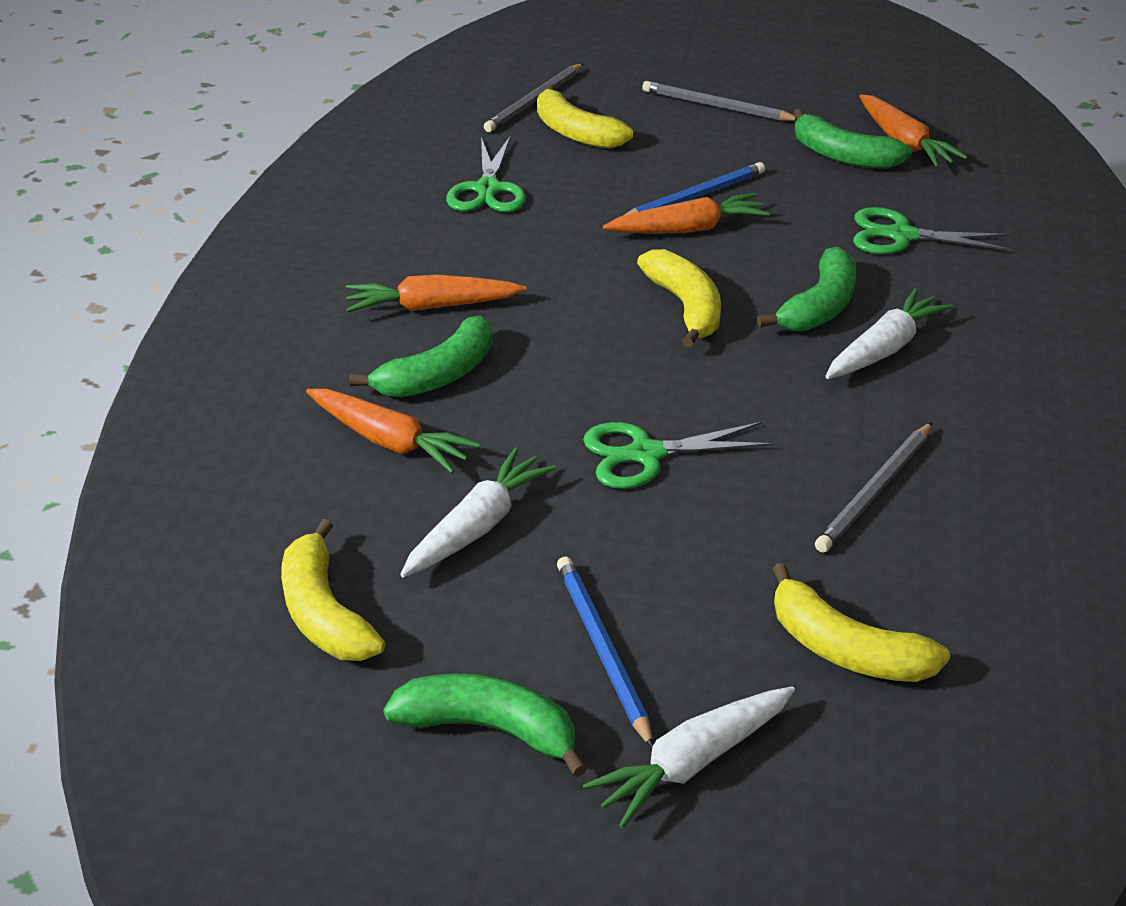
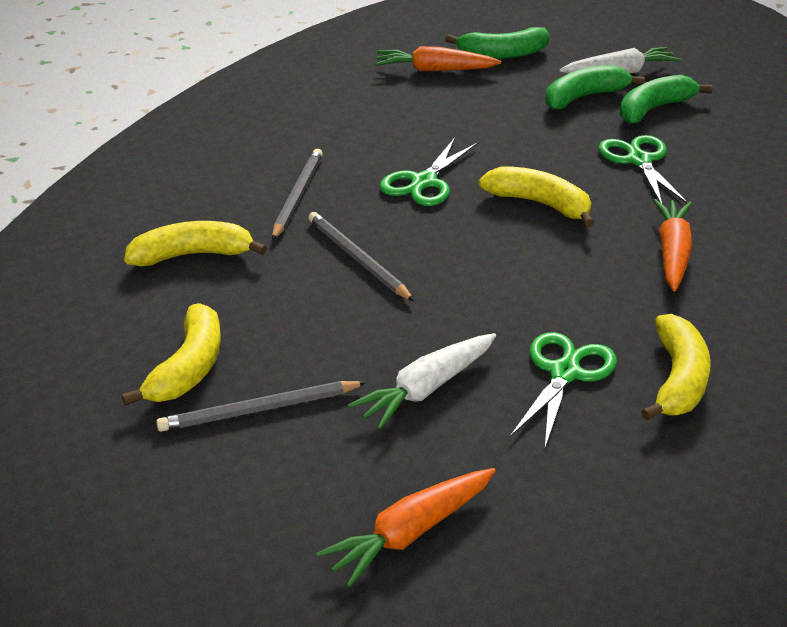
blue pencil: [557,557,654,747] [623,162,765,216] = 2 -> none = 0
green banana: [349,316,493,397] [383,673,587,777] [757,247,856,331] [793,108,912,169] = 4 -> [445,27,550,59] [546,65,645,110] [620,75,713,124] = 3
orange carrot: [306,389,480,473] [346,275,526,312] [603,193,770,234] [859,94,968,167] = 4 -> [316,468,496,588] [375,46,501,72] [653,199,692,292] = 3
white carrot: [400,448,556,577] [583,686,795,829] [825,288,953,379] = 3 -> [348,333,496,430] [559,47,681,74] = 2

